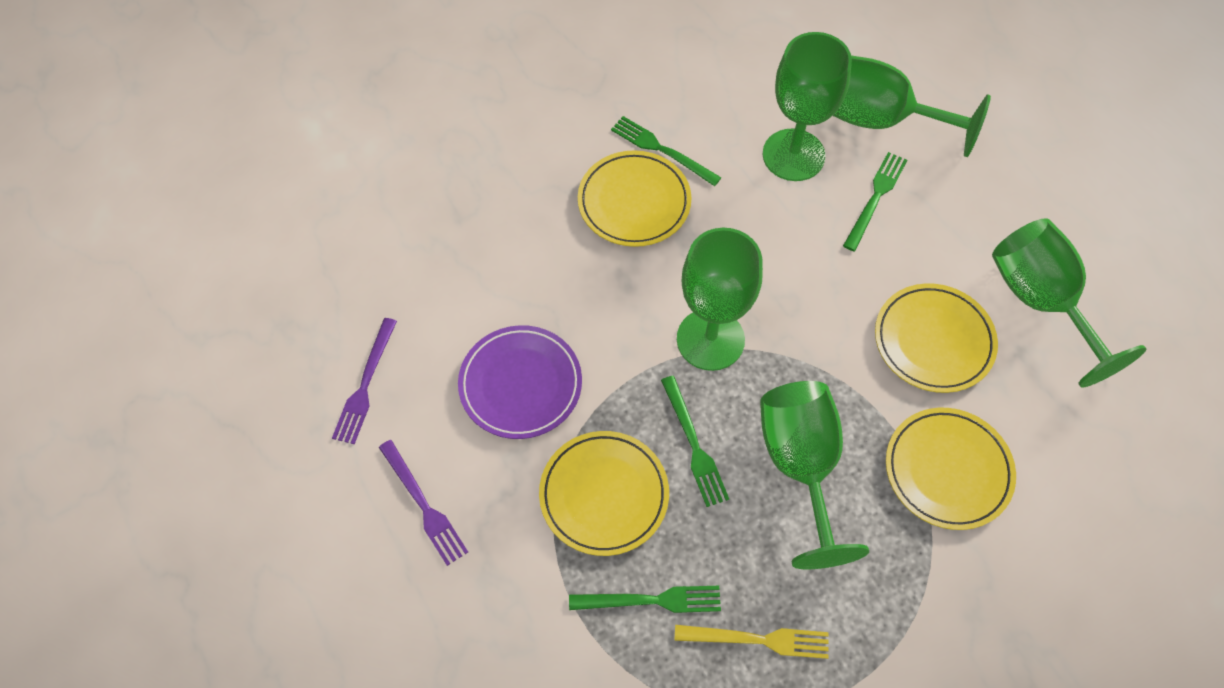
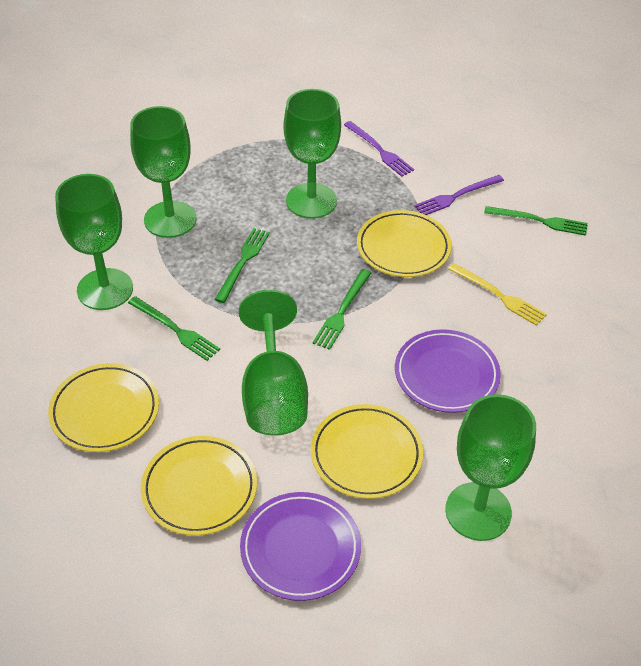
purple plate: [458,325,582,439] = 1 -> [240,492,361,601] [395,329,501,413] = 2

